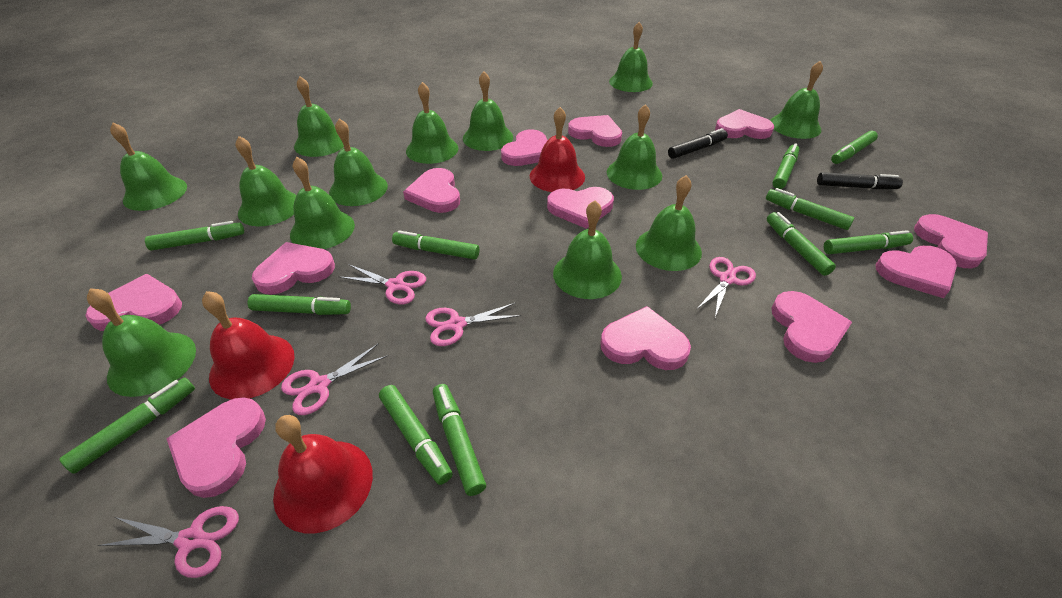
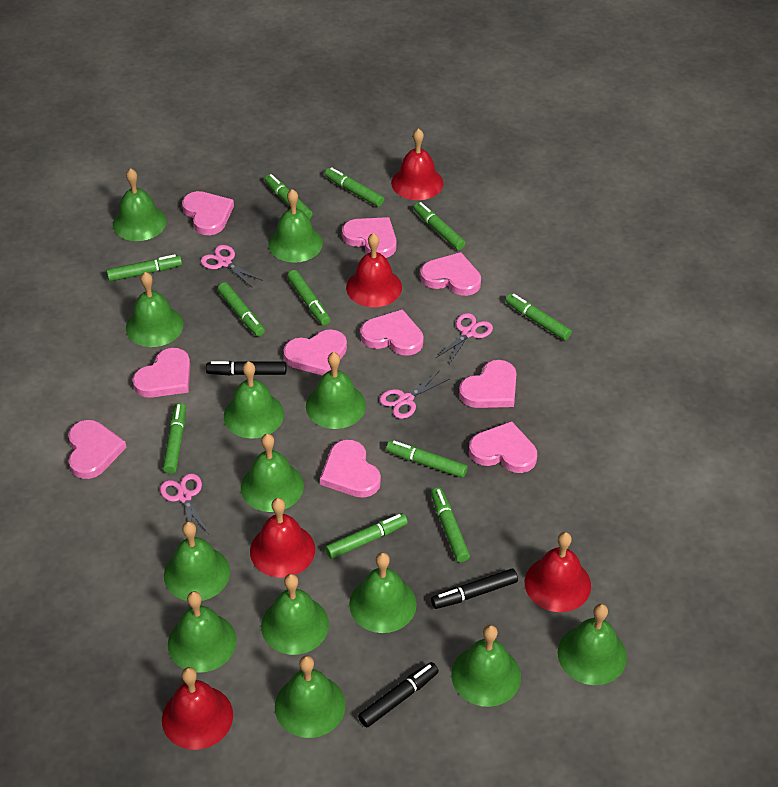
black marker: [668,128,728,159] [817,172,903,189] = 2 -> [206,361,286,376] [358,662,439,728] [431,569,518,609] = 3
pink heart: [85,274,182,331] [166,397,266,498] [252,242,335,295] [403,168,460,213] [501,129,548,166] [547,187,614,229] [568,115,622,147] [600,306,691,370] [715,109,774,139] [772,291,852,363] [875,246,957,298] [914,214,988,268] = 12 -> [68,420,127,479] [132,348,190,398] [182,191,234,235] [283,329,347,376] [320,439,381,498] [342,217,397,258] [360,309,424,356] [420,252,481,296] [459,360,517,408] [469,421,537,473] = 10
pink scissors: [98,506,239,578] [281,343,388,415] [339,264,426,304] [425,303,521,346] [696,257,756,317] = 5 -> [160,474,209,534] [201,245,263,287] [379,370,449,419] [436,313,493,366] = 4
red bell: [202,291,295,400] [273,415,373,533] [530,107,585,192] = 3 -> [162,667,233,750] [250,498,315,578] [346,233,402,307] [391,128,444,200] [525,532,591,612] = 5

